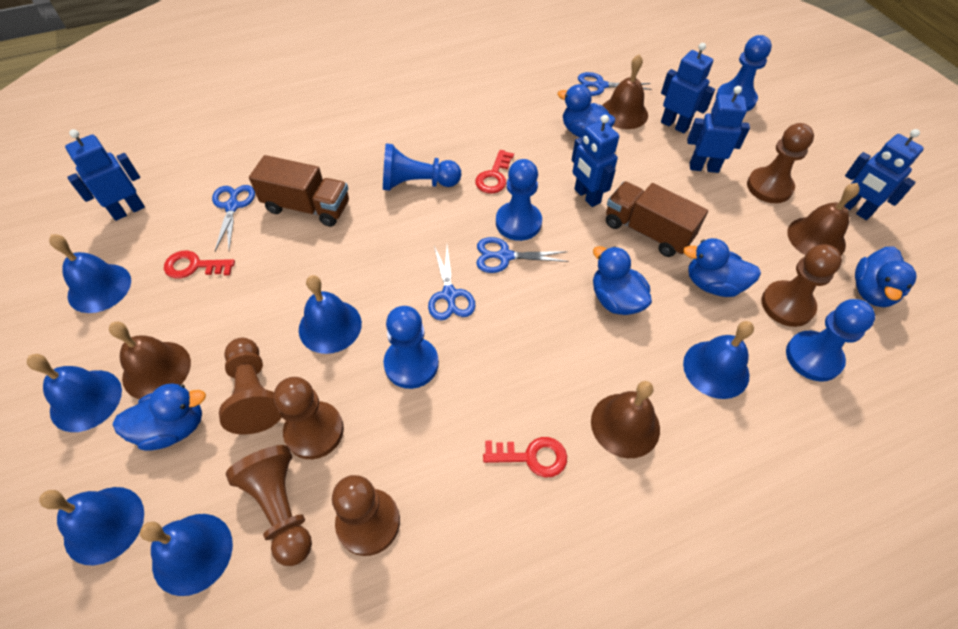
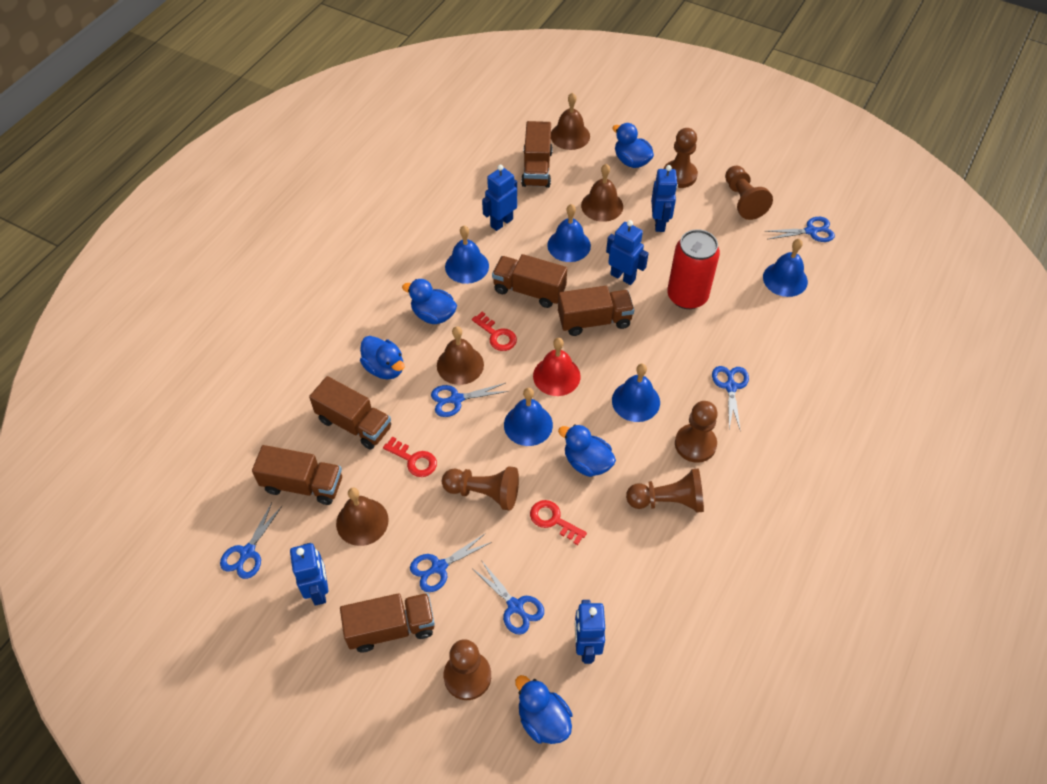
blue bell: [27,354,122,432] [39,487,144,565] [49,234,131,313] [140,514,233,596] [299,275,362,354] [683,321,754,399] = 6 -> [445,226,489,284] [504,388,553,446] [547,204,591,262] [612,364,660,422] [763,239,808,297] = 5
blue pawn: [383,143,461,191] [383,306,439,389] [496,159,542,241] [716,35,772,111] [786,299,875,382] = 5 -> none = 0
blue scissors: [212,185,255,251] [428,246,476,320] [476,237,569,273] [578,72,652,96] = 4 -> [220,503,282,579] [410,533,492,592] [431,383,509,417] [473,560,544,635] [712,366,749,429] [765,217,835,242] = 6
brown truck: [249,155,349,227] [606,182,708,257] = 2 -> [252,445,342,505] [309,376,391,449] [340,593,435,652] [492,254,567,308] [521,121,553,188] [558,286,634,336] = 6
red bell: none = 0 -> [533,338,581,396] = 1
red can: none = 0 -> [667,229,720,309] = 1

